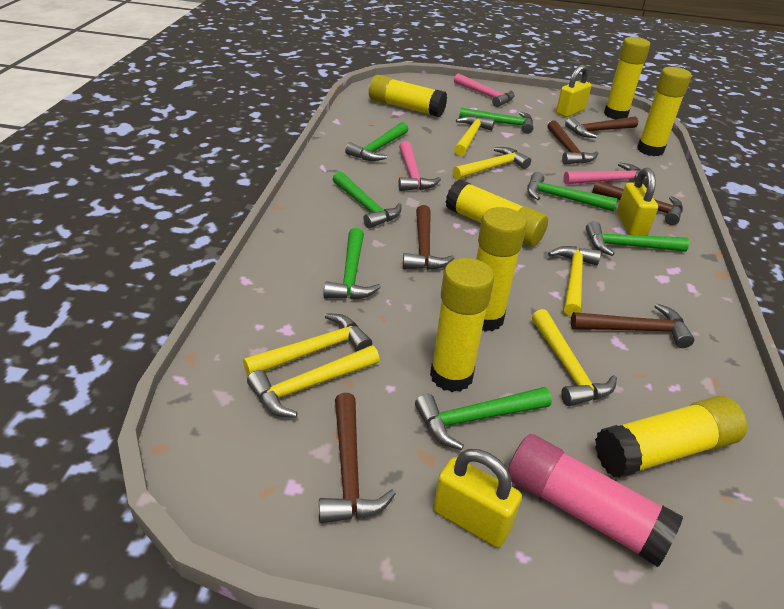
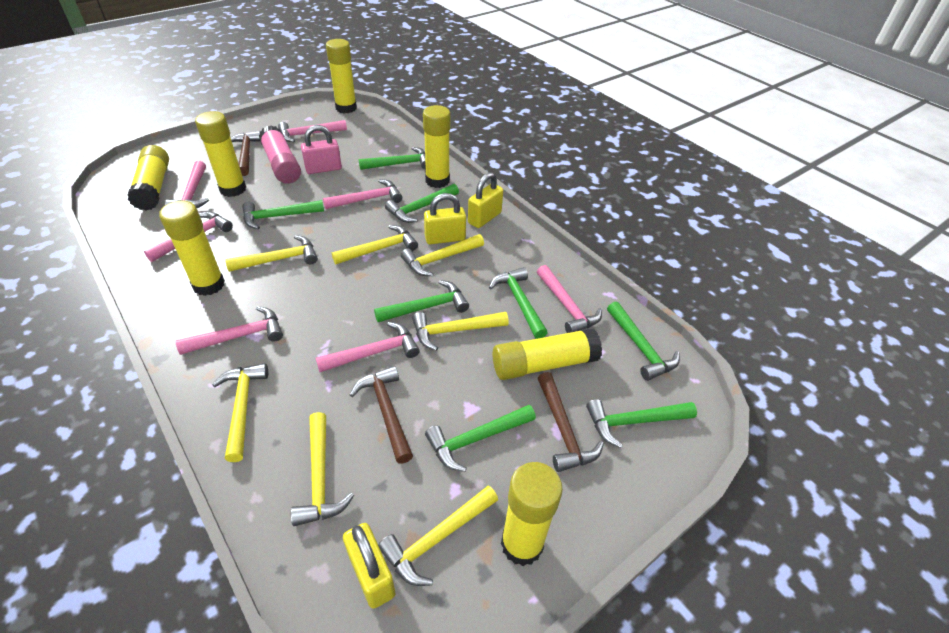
brown hammer: [319,393,396,523] [403,205,455,270] [547,120,598,165] [565,117,638,138] [571,304,694,348] [592,180,683,225] = 6 -> [230,131,260,176] [350,366,413,464] [538,372,604,472] = 3
green hammer: [324,228,381,300] [333,171,401,229] [345,122,408,161] [415,387,552,450] [459,107,533,134] [527,172,618,212] [586,221,689,256] = 7 -> [242,200,324,229] [359,147,426,170] [374,280,469,322] [385,184,459,223] [425,405,536,472] [489,267,548,339] [586,399,697,448] [607,301,680,381] = 8
pink hammer: [398,141,441,191] [454,73,515,107] [563,162,648,188] = 3 -> [144,211,233,262] [165,161,209,208] [176,306,283,355] [278,120,347,142] [316,322,420,372] [323,179,402,209] [537,265,602,333] = 7
pink padlock: none = 0 -> [301,125,342,174] = 1
yellow hammer: [243,313,372,376] [247,345,380,418] [453,147,531,179] [454,116,495,156] [532,309,617,406] [548,246,601,317] = 6 -> [212,363,268,462] [225,235,318,272] [291,412,354,526] [332,225,418,264] [378,486,498,586] [401,234,484,276] [412,312,509,351] = 7

